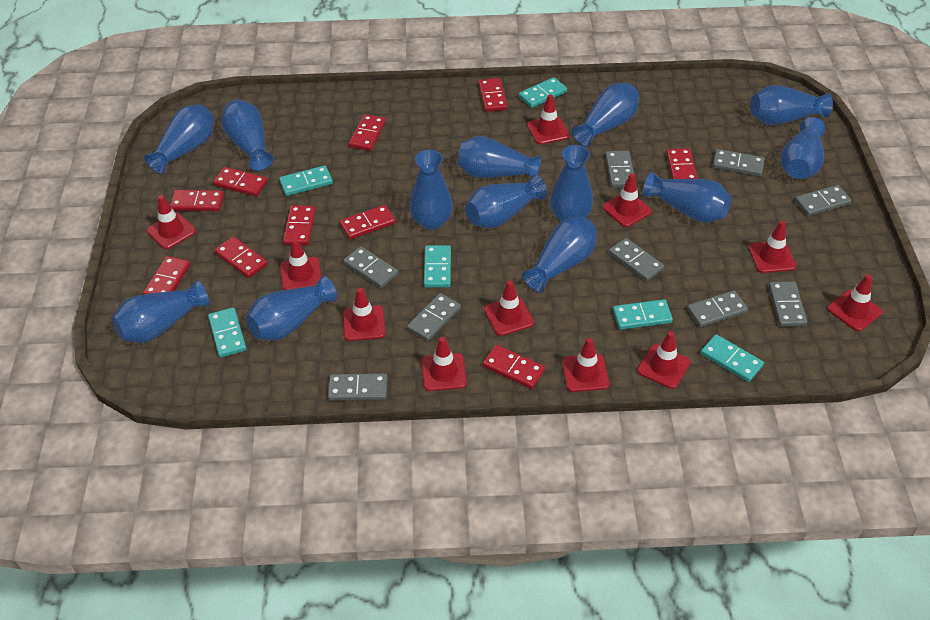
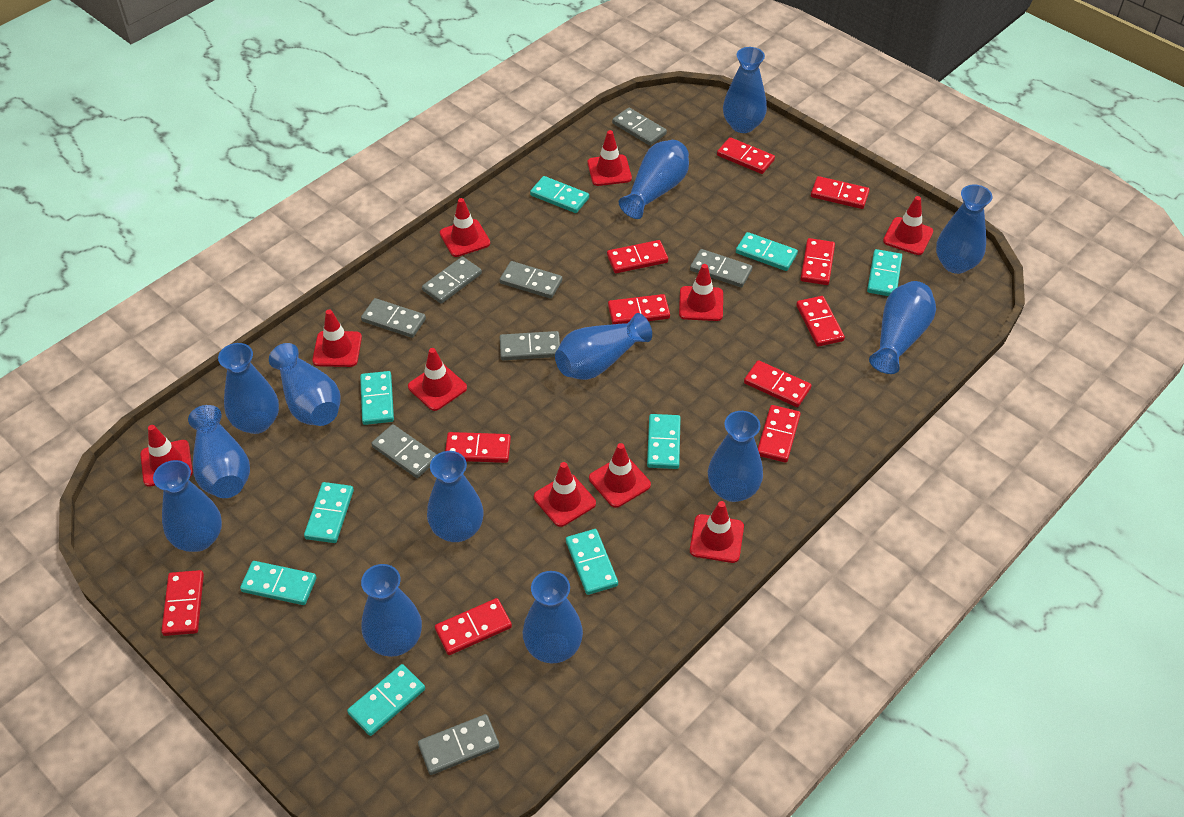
grey domino: [328,373,388,401] [343,246,398,288] [407,293,461,341] [605,151,634,188] [609,238,664,281] [687,290,748,327] [713,149,765,176] [769,281,807,327] [795,185,851,216] = 9 -> [361,298,426,338] [371,424,437,478] [418,714,500,775] [422,257,482,304] [500,261,562,299] [500,331,560,360] [612,108,667,146] [690,249,752,288] = 8
red domino: [143,256,190,294] [170,190,224,211] [213,167,268,196] [214,236,268,278] [283,205,316,245] [340,205,395,240] [349,114,386,151] [479,78,508,112] [483,345,545,389] [666,148,698,179] = 10 -> [161,570,204,636] [435,598,512,655] [445,432,511,463] [607,240,668,273] [608,294,670,324] [717,137,775,174] [744,360,812,407] [758,405,801,463] [796,296,845,347] [800,238,835,285] [811,176,870,209] = 11
red traffic cone: [147,195,196,249] [280,238,322,290] [343,288,386,341] [421,337,467,391] [484,280,534,336] [527,94,569,145] [562,338,610,392] [603,173,652,227] [637,331,690,389] [749,221,796,273] [827,274,882,331] = 11 -> [140,425,193,487] [312,309,362,367] [408,348,467,411] [440,198,490,257] [534,462,596,527] [588,130,632,186] [589,443,651,508] [679,264,723,321] [690,501,744,563] [883,196,933,255] = 10
turquoise domino: [208,307,247,357] [279,165,333,196] [424,245,451,288] [519,77,567,108] [613,299,673,330] [701,334,764,382] = 6 -> [240,561,317,605] [304,482,354,543] [347,664,425,736] [360,371,394,425] [530,176,589,213] [566,529,618,595] [647,414,681,469] [736,232,798,271] [867,249,902,296] = 9

